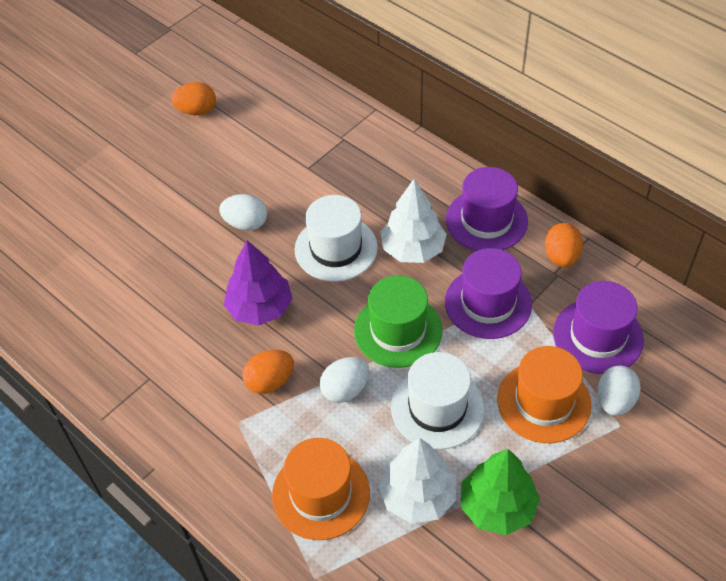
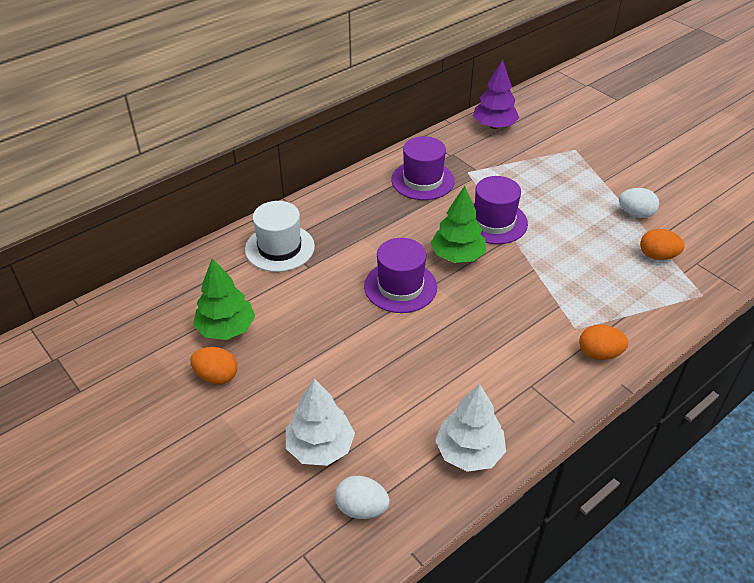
green hat: [354,275,443,368] = 1 -> none = 0
green tree: [461,449,540,535] = 1 -> [193,258,255,340] [430,186,486,263] = 2
orange hat: [272,438,370,540] [497,346,592,443] = 2 -> none = 0
white egg: [219,194,267,231] [320,357,369,403] [597,366,641,416] = 3 -> [335,476,390,519] [619,188,659,218] = 2
white hat: [295,195,378,282] [391,352,484,450] = 2 -> [245,201,315,272] = 1

